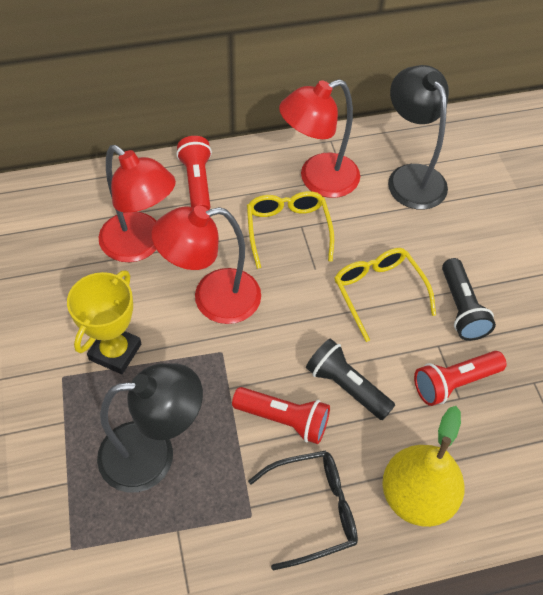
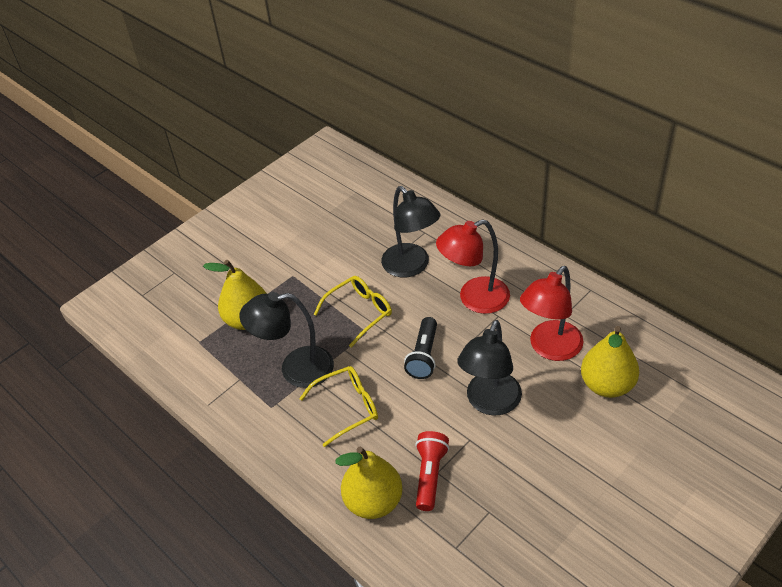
black flashlight: [306,339,395,420] [442,258,496,341] = 2 -> [404,317,437,379] = 1
black glasses: [248,450,358,571] = 1 -> none = 0
black lamp: [97,363,203,493] [388,65,449,210] = 2 -> [239,292,334,388] [381,186,441,277] [457,320,522,415] = 3
red flashlight: [176,136,212,210] [232,387,330,444] [414,351,506,406] = 3 -> [415,431,449,511] = 1
red lamp: [99,145,176,262] [151,206,261,324] [279,79,360,198] = 3 -> [436,219,510,314] [520,266,583,361] = 2
yellow pear: [382,406,464,527] = 1 -> [203,260,267,330] [335,446,403,519] [581,326,639,398] = 3
yellow trophy: [67,270,141,374] = 1 -> none = 0

